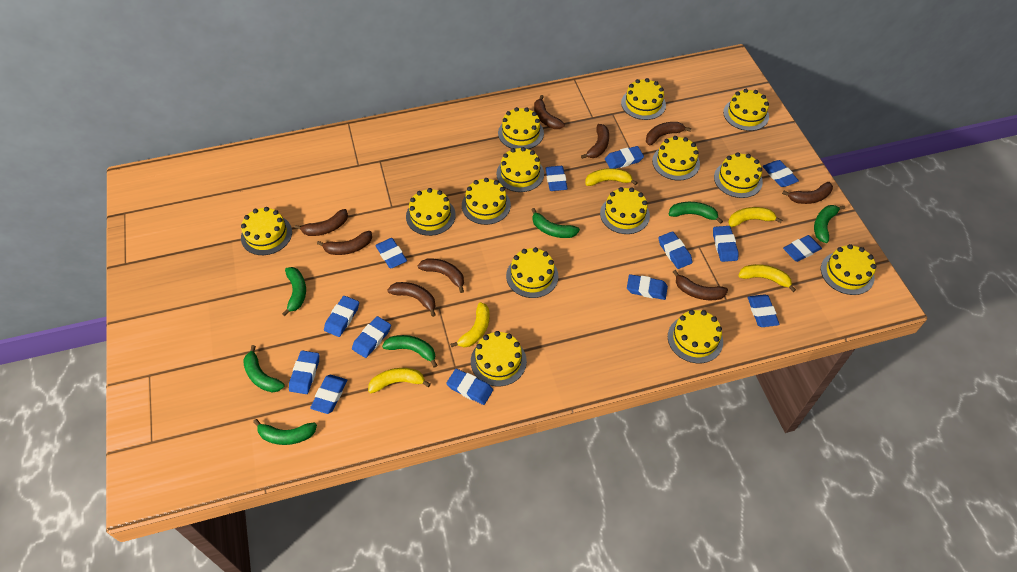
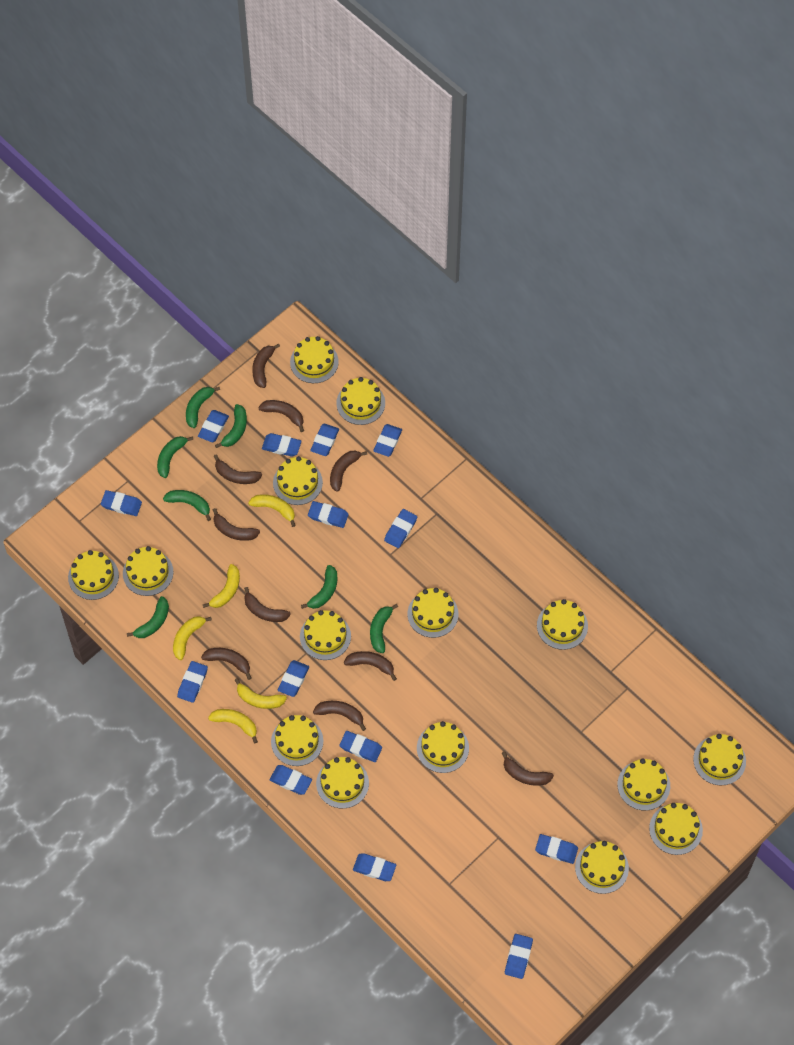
brown banana: [295,209,348,236] [317,231,372,255] [387,282,436,317] [418,258,464,293] [534,95,565,129] [581,124,609,159] [646,122,691,145] [673,270,728,300] [782,182,833,204] = 9 -> [201,648,251,680] [213,508,260,541] [214,454,262,484] [244,587,291,622] [252,343,280,388] [258,400,304,432] [313,701,366,731] [330,451,367,492] [344,651,397,681] [502,751,554,786] = 10
yellow cake: [241,207,292,255] [406,188,456,236] [462,178,511,225] [471,331,527,387] [496,147,544,192] [498,107,544,149] [506,247,558,298] [600,187,650,234] [621,78,666,120] [652,136,700,181] [668,310,723,363] [714,152,763,198] [723,89,769,131] [821,244,876,295] = 14 -> [68,550,119,600] [123,546,173,596] [271,715,323,766] [273,456,323,505] [290,336,339,383] [300,610,351,660] [316,757,369,809] [336,377,385,425] [407,588,458,638] [417,721,469,773] [537,599,588,650] [575,841,629,894] [617,759,670,810] [649,803,703,855] [693,734,746,785] = 15

